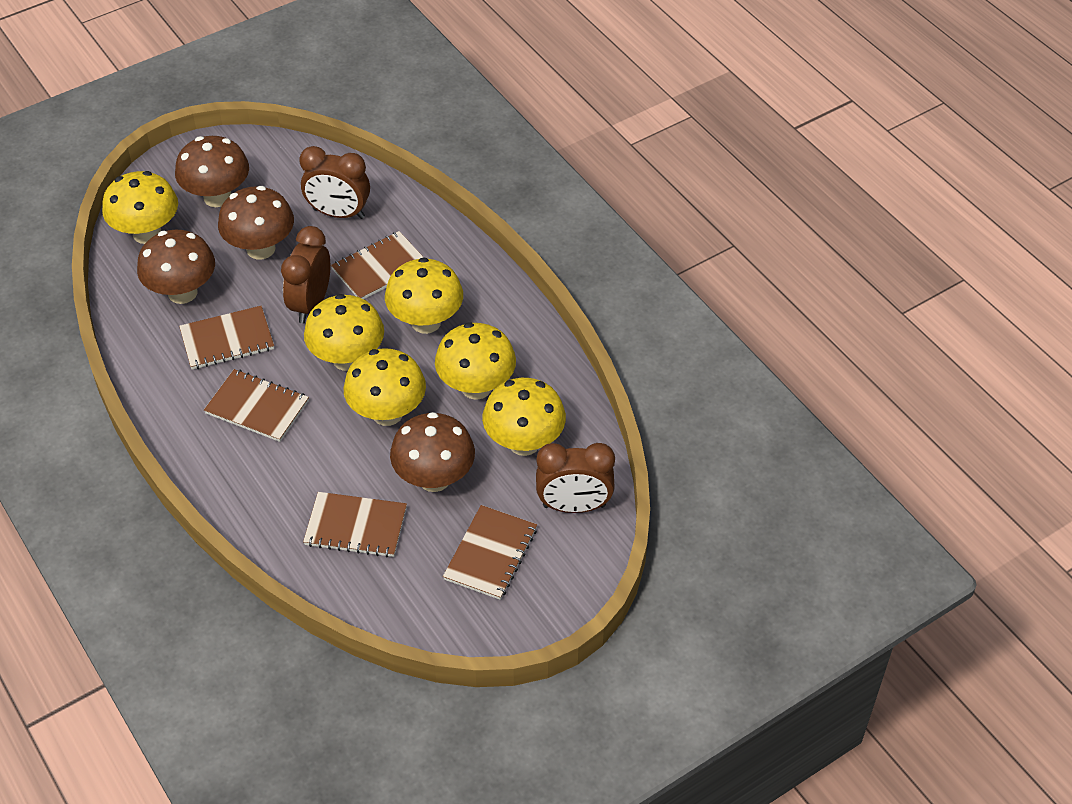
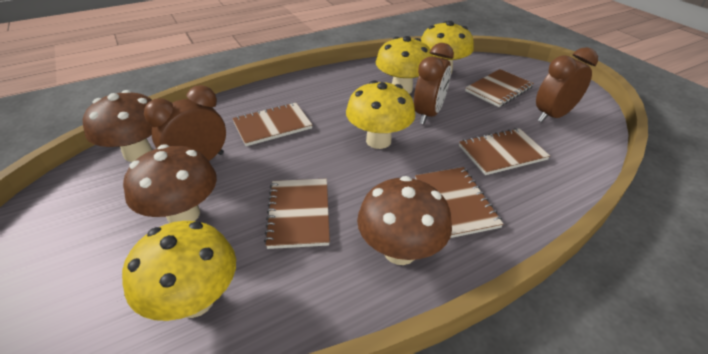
brown mushroom: [137,230,215,304] [175,136,249,207] [218,186,294,260] [390,412,475,492] = 4 -> [83,90,152,162] [123,144,217,223] [357,176,452,265] = 3
yellow mushroom: [102,171,178,244] [304,294,384,371] [343,348,426,426] [385,257,463,334] [435,322,516,400] [482,378,566,456] = 6 -> [122,221,236,321] [346,80,415,149] [376,36,433,94] [421,21,474,74] = 4

